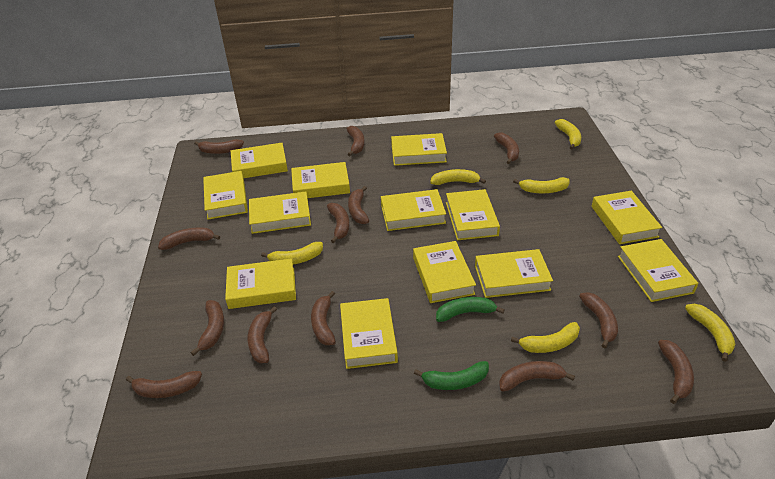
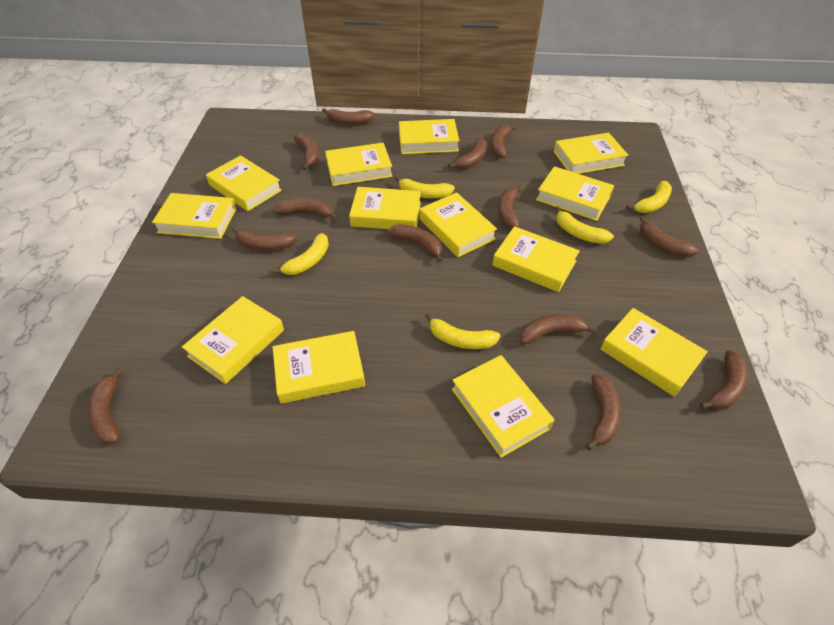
green banana: [414,361,489,390] [436,297,505,322] = 2 -> none = 0
yellow banana: [261,242,323,265] [430,169,486,185] [511,322,580,353] [513,177,570,193] [555,119,581,149] [685,304,735,362] = 6 -> [272,233,329,275] [395,176,455,198] [425,313,500,349] [555,206,614,244] [626,181,672,213] = 5

